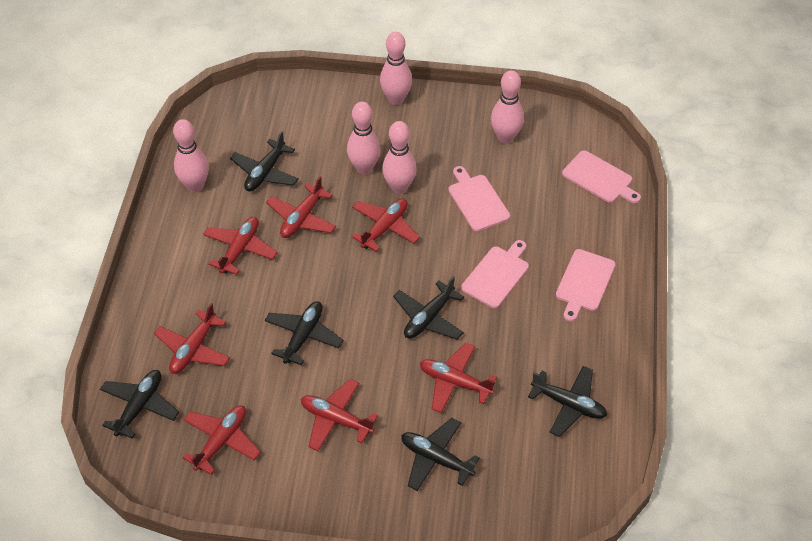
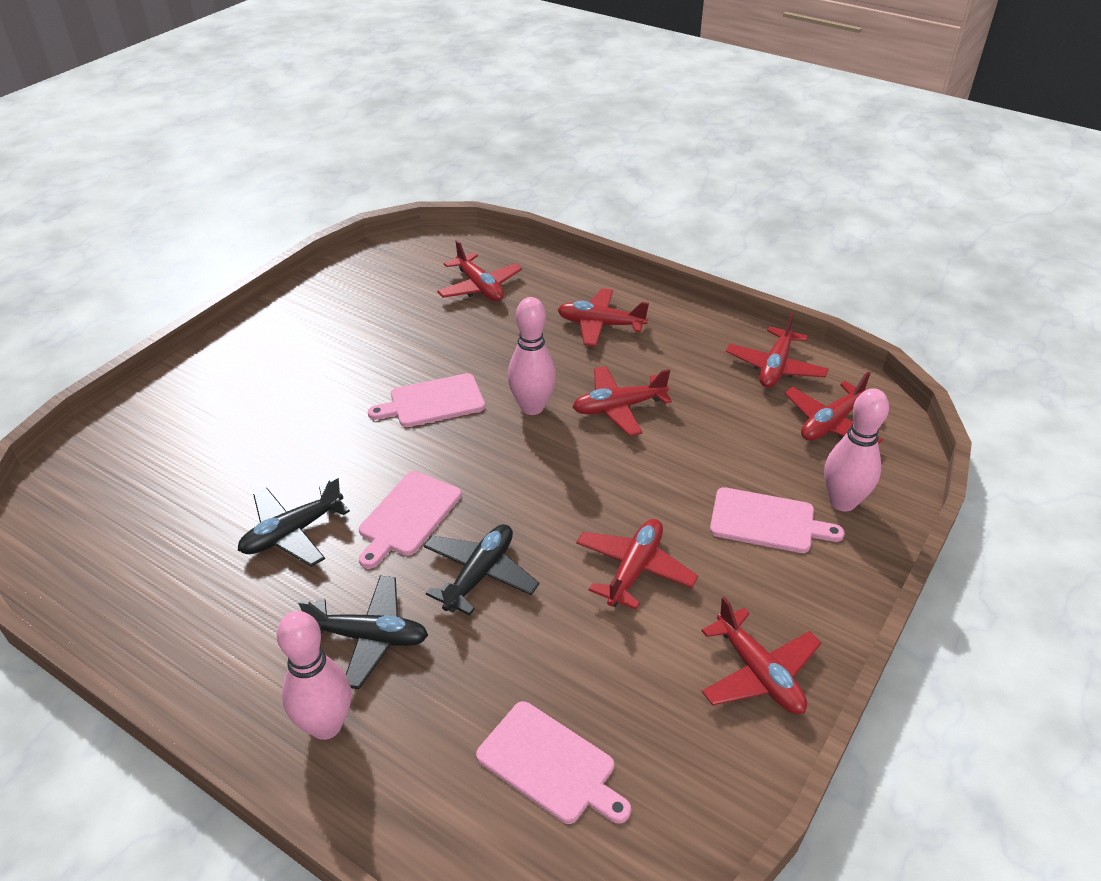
black plane: [100,370,179,439] [230,131,299,191] [265,301,343,365] [393,276,464,340] [401,418,480,491] [528,366,607,437] = 6 -> [238,477,350,567] [298,576,428,689] [424,524,539,615] = 3
pink bowling pin: [173,119,209,192] [347,101,381,174] [380,32,412,105] [382,121,417,194] [491,70,524,144] = 5 -> [277,611,351,740] [508,297,556,415] [824,388,889,512] = 3

